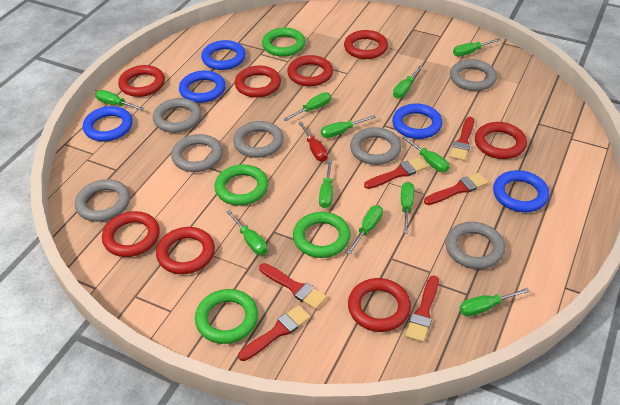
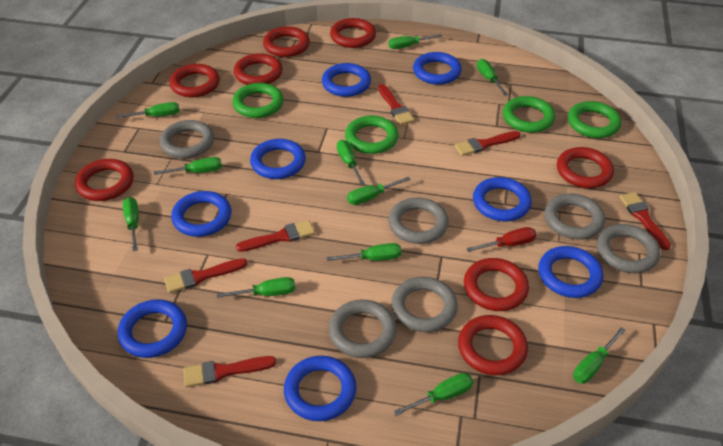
blue ring: [83,106,133,142] [179,70,226,103] [201,40,246,70] [392,103,442,139] [493,170,550,212] = 5 -> [118,299,187,358] [171,191,231,237] [250,139,306,179] [284,356,356,421] [322,63,371,97] [413,52,462,85] [473,177,532,221] [538,246,604,298] = 8
grey ring: [75,179,130,222] [153,98,202,133] [171,134,223,172] [233,121,284,158] [350,127,402,165] [445,222,505,269] [450,59,497,91] = 7 -> [160,120,214,159] [329,300,397,358] [389,197,449,244] [391,277,458,332] [544,193,605,240] [596,224,660,273] = 6

